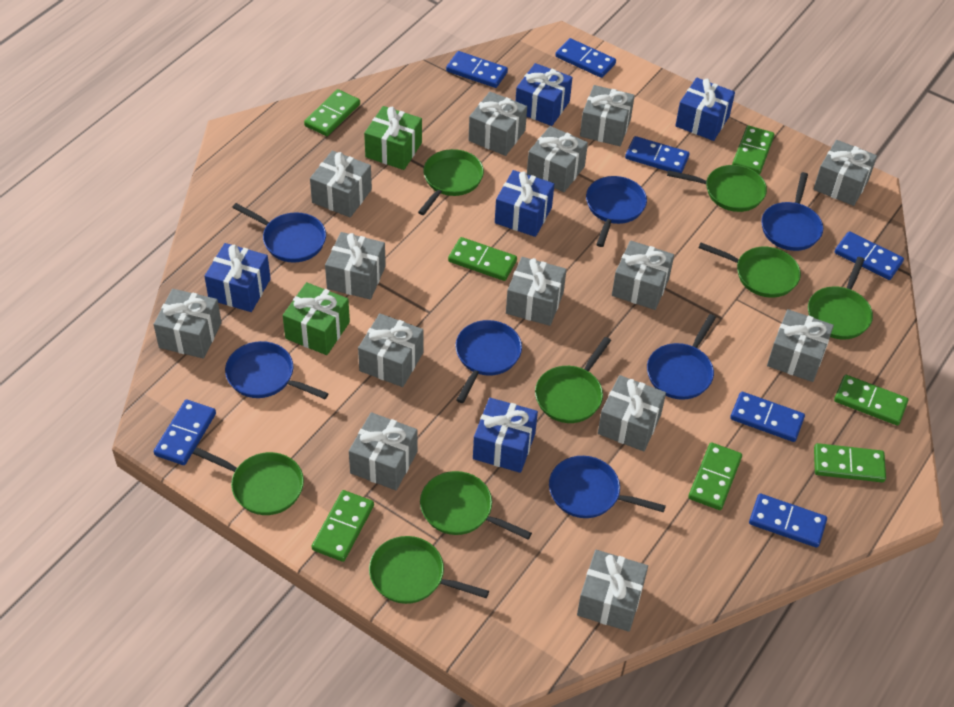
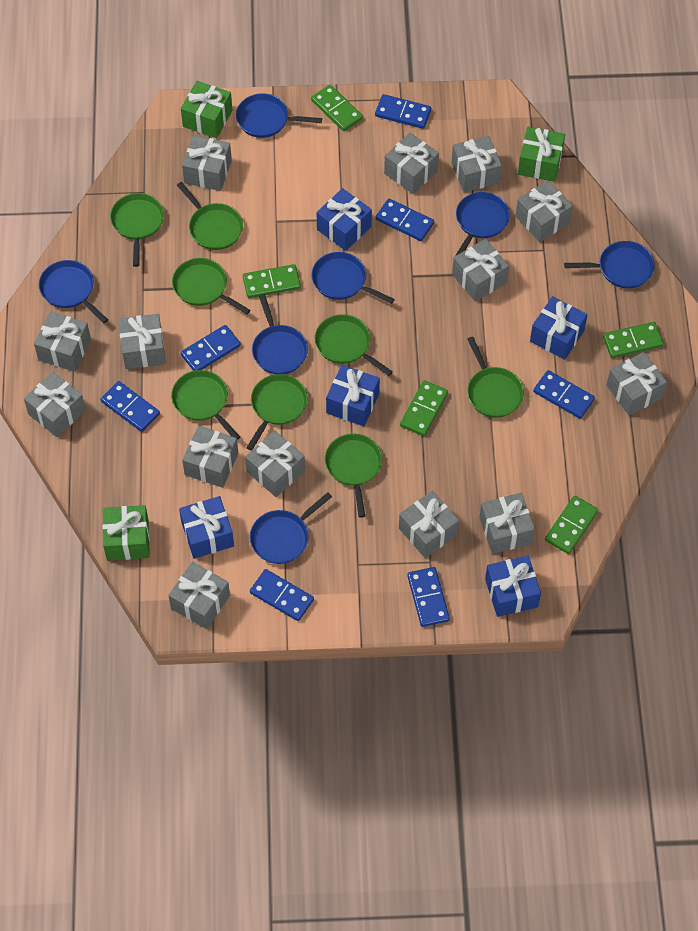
green domino: [304,89,360,136] [312,490,374,562] [448,237,517,281] [688,442,742,510] [732,126,774,174] [814,443,886,482] [834,375,908,426] = 7 -> [243,264,301,298] [311,85,363,131] [400,380,448,436] [545,496,598,554] [603,322,664,358] = 5
green gift: [283,282,350,355] [364,106,422,170] = 2 -> [102,505,150,560] [181,81,233,138] [518,127,565,182] = 3

